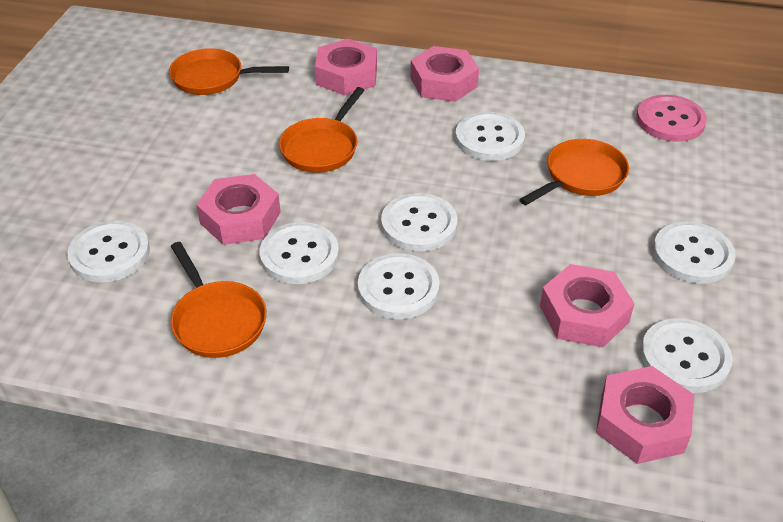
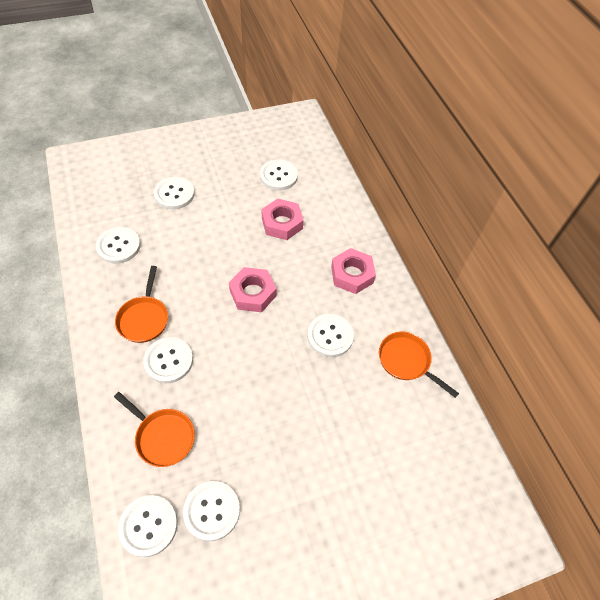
orange pan: [169,48,289,95] [171,242,267,358] [279,87,365,173] [519,139,629,205] = 4 -> [114,392,195,467] [115,266,168,343] [379,332,459,398] = 3
pink button: [636,95,707,142] = 1 -> none = 0
pink nut: [196,174,281,245] [315,39,377,95] [411,46,479,102] [540,264,635,347] [596,366,694,464] = 5 -> [229,267,276,312] [261,199,304,240] [331,248,376,294] = 3

